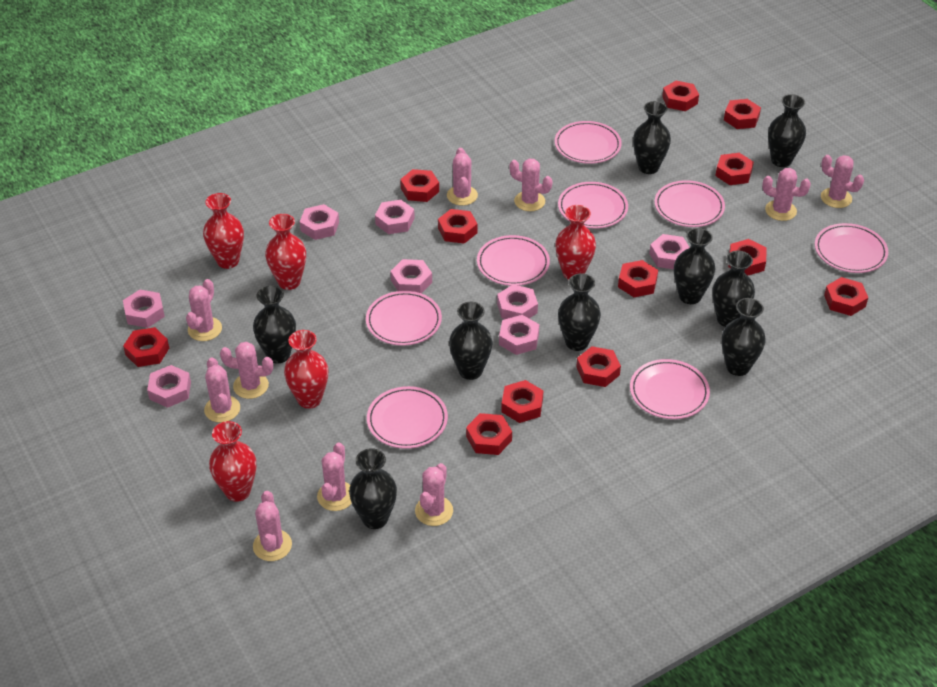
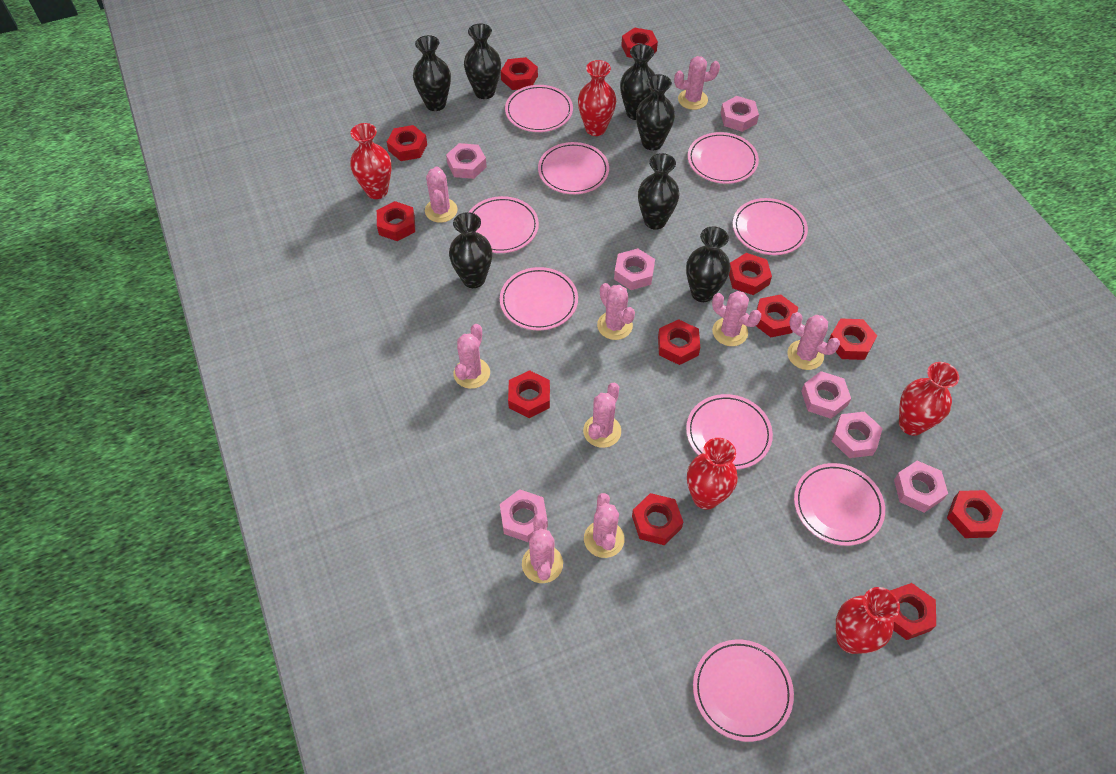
black vase: [253,286,296,364] [349,448,397,529] [449,302,492,380] [558,273,601,351] [633,101,671,174] [674,228,715,304] [712,251,755,327] [722,298,766,376] [768,94,806,167] = 9 -> [413,35,451,111] [449,212,492,288] [464,24,501,99] [620,44,656,120] [636,74,675,150] [638,153,680,230] [686,226,730,302] = 7
pink cactus: [186,279,222,341] [204,357,240,423] [220,342,273,399] [253,491,292,561] [317,442,352,511] [415,463,453,526] [447,148,478,206] [509,159,553,211] [762,168,811,221] [821,155,864,208] = 10 -> [425,166,458,223] [454,324,490,389] [522,514,563,583] [583,383,621,448] [584,493,625,558] [597,283,635,340] [674,56,720,110] [712,291,761,346] [787,312,840,370] = 9
pink nut: [123,290,165,328] [147,365,191,408] [300,204,339,240] [375,200,415,234] [390,259,432,293] [497,284,538,319] [499,315,539,355] [649,234,690,269] = 8 -> [446,143,487,179] [500,489,548,542] [614,248,655,290] [720,96,759,132] [801,371,851,419] [832,412,883,458] [894,461,948,513] = 7
pink plate: [366,291,442,346] [367,386,448,449] [477,235,550,286] [555,121,622,164] [558,182,628,229] [630,359,710,419] [654,180,725,227] [815,223,888,273] = 8 -> [469,196,539,253] [500,267,578,330] [505,85,573,132] [538,142,609,194] [686,394,773,470] [688,132,759,184] [693,640,794,742] [733,198,808,255] [794,463,885,546] = 9

